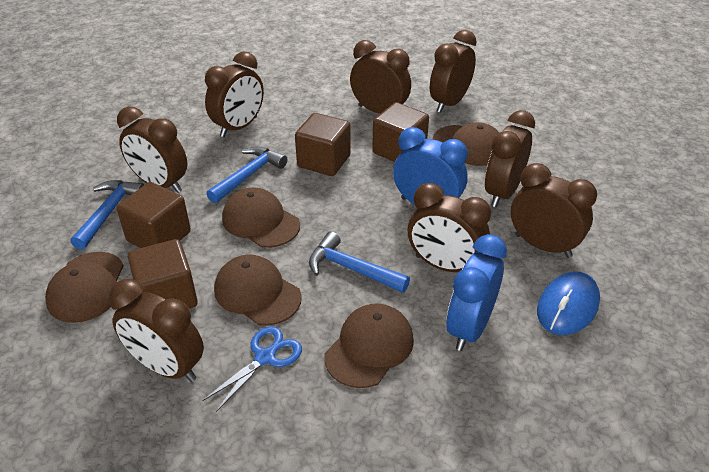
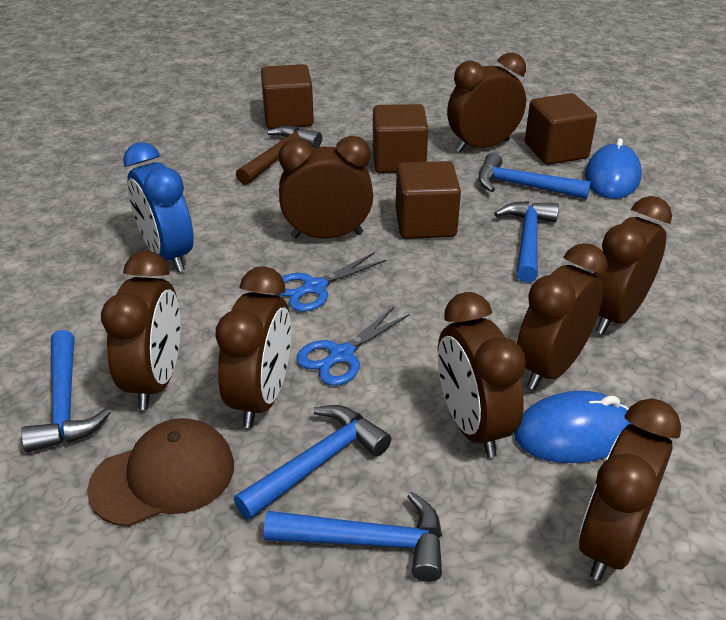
blue clock: [393,127,468,205] [446,234,507,351] = 2 -> [123,142,193,272] = 1
blue hammer: [71,180,145,250] [206,146,287,203] [309,231,410,293] = 3 -> [21,330,111,452] [234,405,391,520] [264,492,442,582] [478,153,591,199] [494,201,559,283] = 5
blue mouse: [537,271,600,335] = 1 -> [514,391,631,463] [585,138,642,199] = 2
blue scissors: [202,326,302,412] = 1 -> [277,252,386,312] [296,307,410,386] = 2
brown cap: [45,252,124,323] [214,255,302,326] [222,188,300,248] [324,303,414,388] [433,122,499,166] = 5 -> [87,418,234,527] = 1
brown hammer: none = 0 -> [236,126,322,185] = 1

